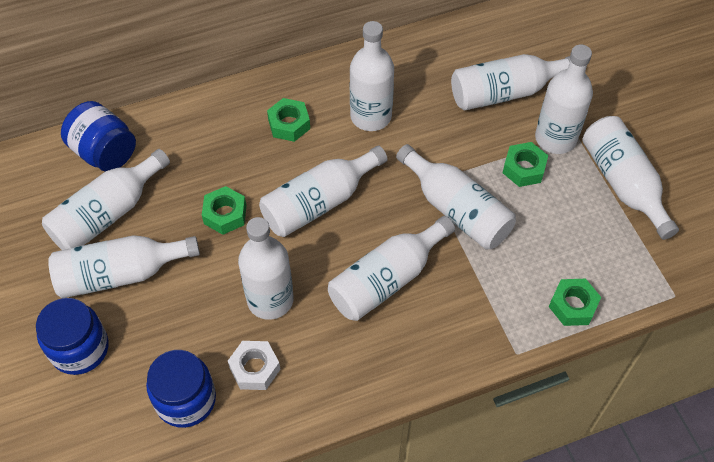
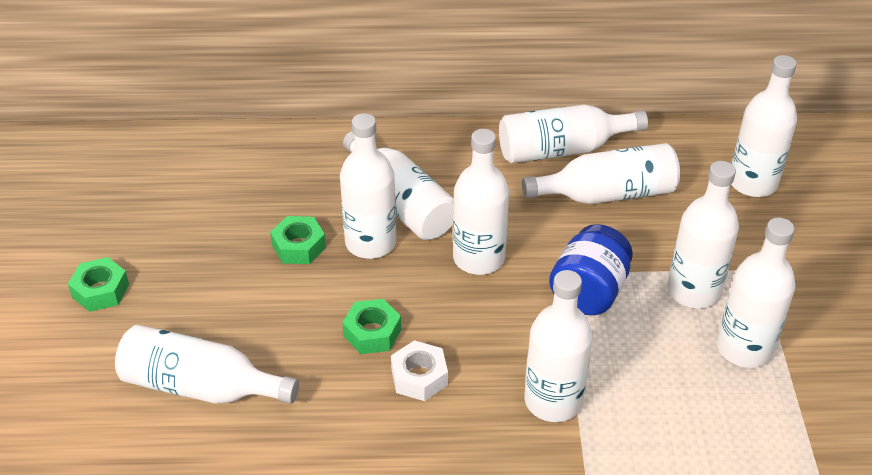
blue jar: [36,298,109,375] [61,101,136,171] [146,350,216,428] = 3 -> [549,224,633,315] = 1
green nut: [202,186,246,235] [267,98,310,142] [503,142,548,187] [549,279,601,326] = 4 -> [68,257,129,312] [270,216,326,264] [342,299,401,354] = 3

